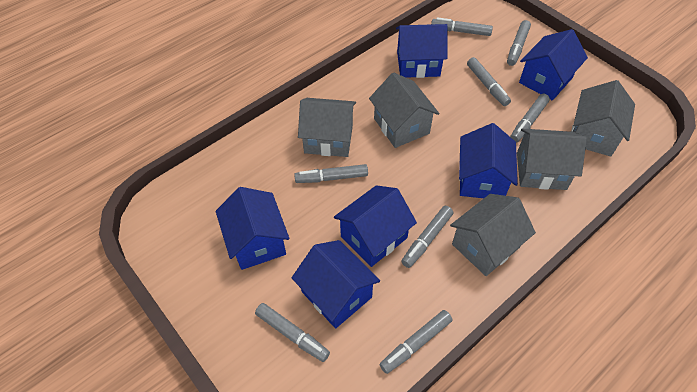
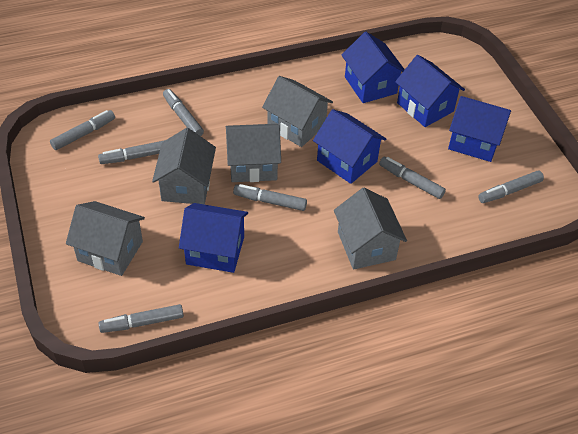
blue house: [216,187,290,270] [292,240,380,328] [334,185,417,267] [396,24,448,78] [459,123,518,198] [519,29,588,101] = 6 -> [179,203,248,273] [313,109,386,184] [342,32,405,103] [395,55,465,127] [448,96,511,162] = 5
grey marker: [255,303,330,362] [294,164,368,183] [379,310,452,374] [401,206,453,268] [431,17,493,36] [467,57,511,106] [507,20,531,66] [510,94,550,143] = 8 -> [50,110,115,150] [98,140,165,164] [99,304,184,333] [163,89,204,136] [233,184,307,211] [379,157,446,199] [478,170,544,203] = 7

